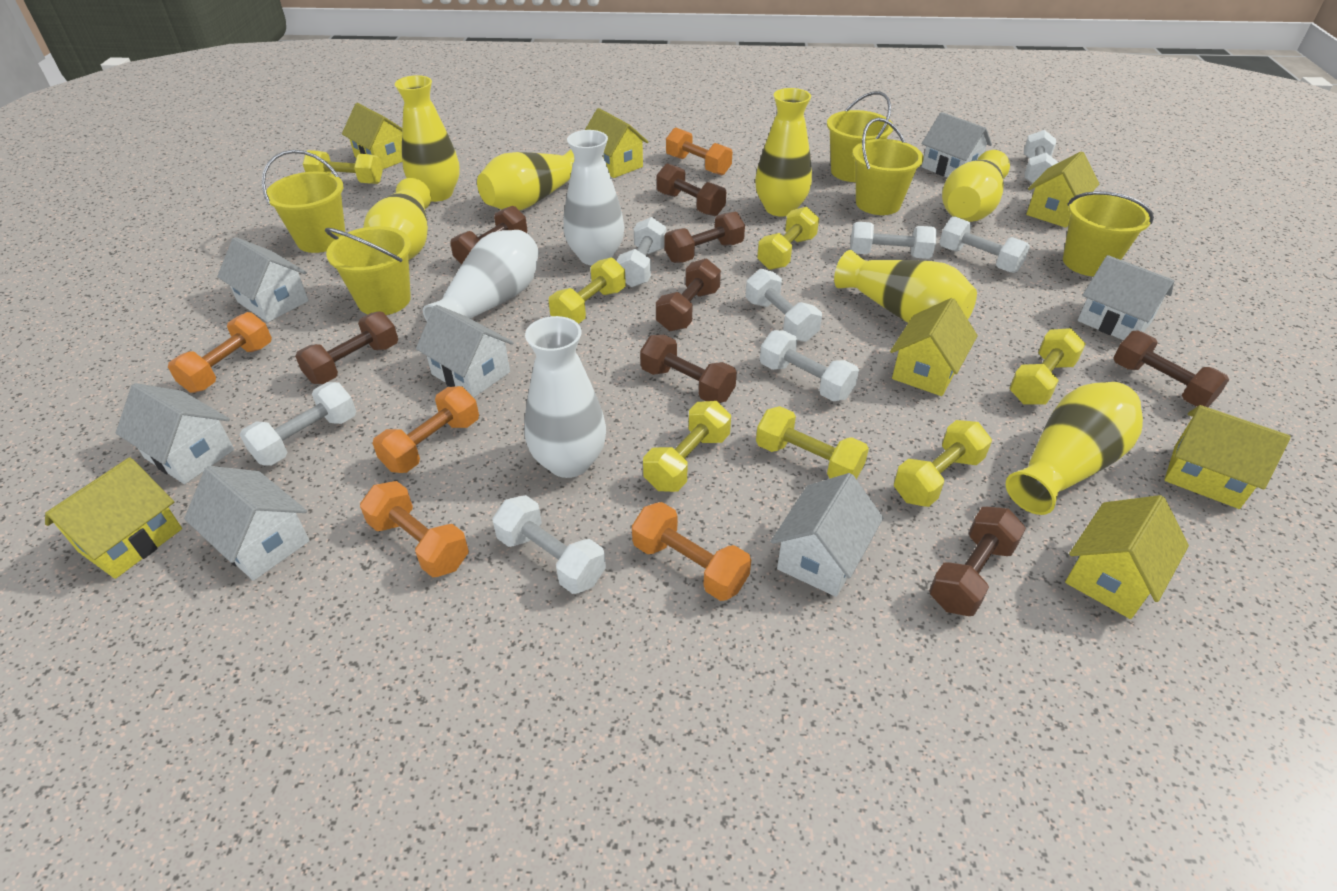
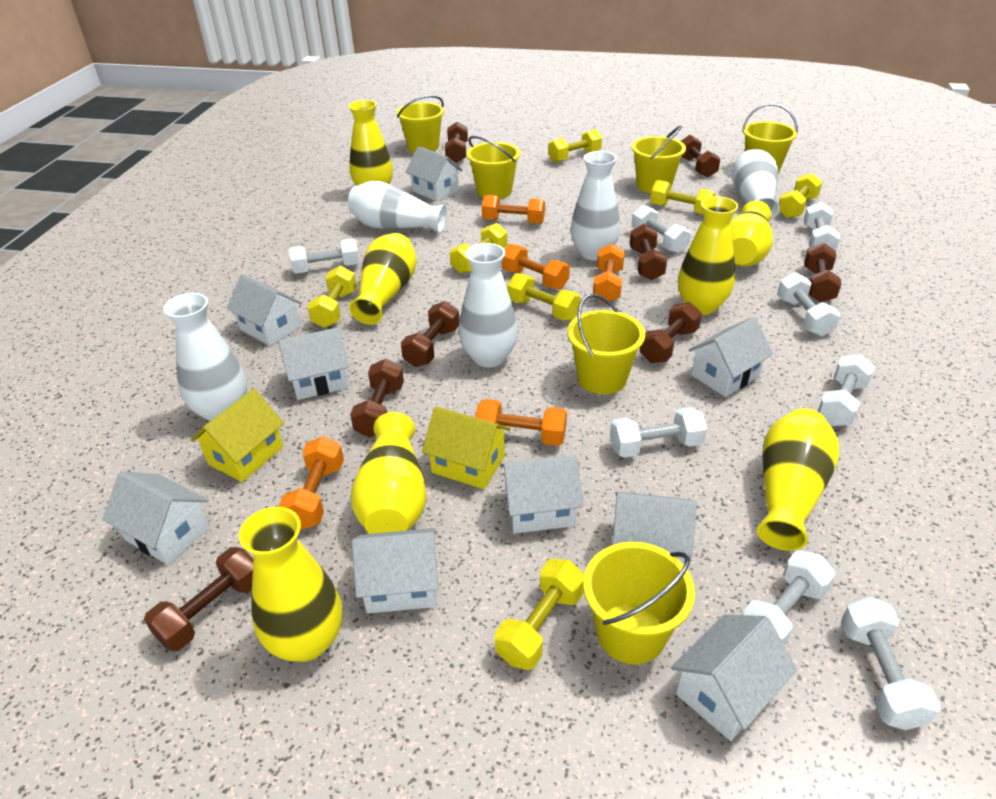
white house: [116,383,234,484] [184,466,309,581] [217,237,309,322] [416,305,514,398] [771,473,883,597] [922,112,992,178] [1078,255,1174,340] = 7 -> [103,471,209,565] [227,275,302,346] [278,327,349,400] [352,528,438,614] [405,146,463,202] [500,455,583,534] [612,492,697,564] [671,614,797,741] [689,317,773,397] = 9
white vase: [423,230,539,321] [524,316,606,478] [563,130,624,266] = 3 -> [163,293,247,421] [348,181,447,234] [459,243,518,367] [570,151,620,260] [732,149,780,220] = 5
yellow bucket: [262,150,345,253] [325,226,411,315] [827,91,893,182] [852,118,924,215] [1063,191,1154,277] = 5 -> [396,95,444,153] [467,136,520,199] [567,294,645,394] [583,542,695,665] [632,125,686,193] [742,103,798,173] = 6
yellow house: [45,457,182,579] [342,103,402,170] [585,108,648,178] [890,298,978,396] [1026,151,1099,228] [1065,495,1189,619] [1164,405,1291,509] = 7 -> [191,389,284,482] [422,407,510,489] = 2

